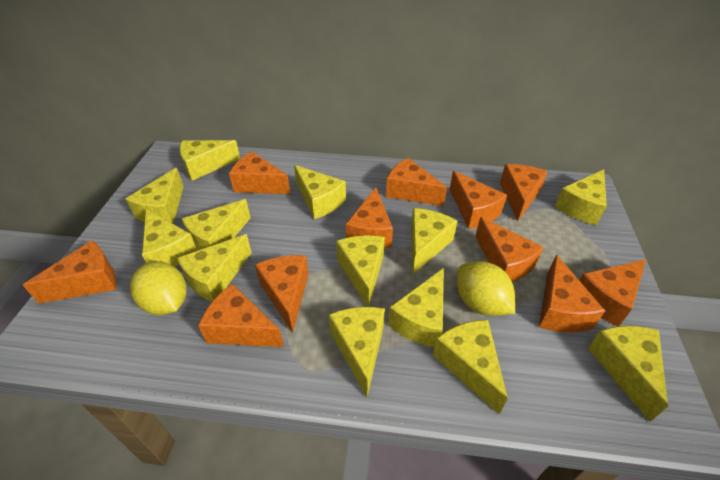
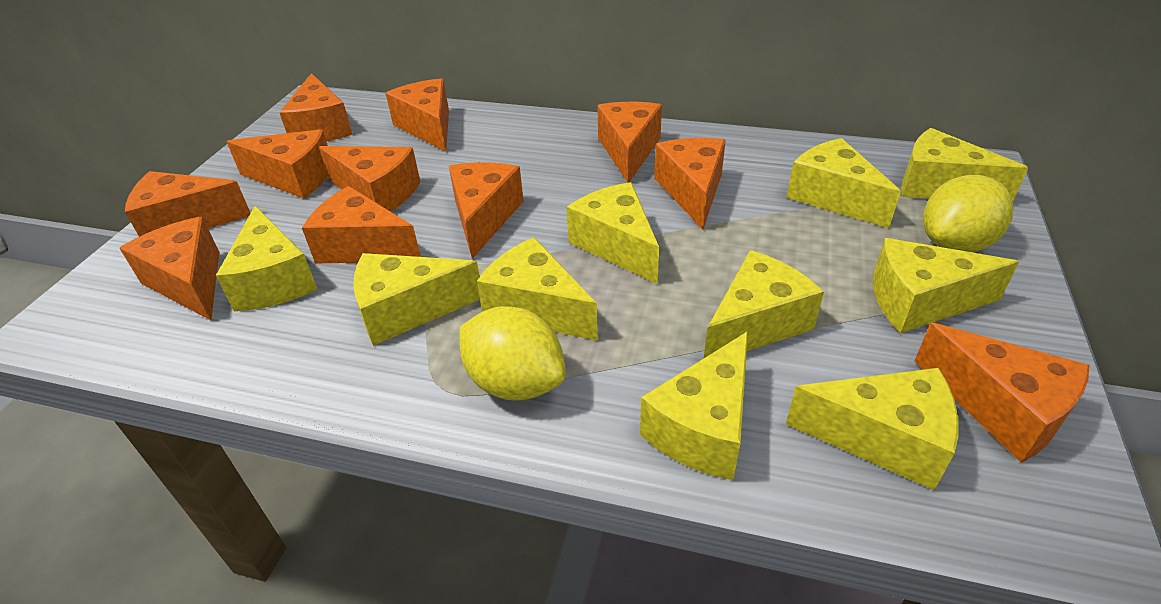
yellow cheese: [126,168,184,224] [142,209,197,267] [177,234,252,302] [180,140,240,181] [182,199,251,251] [294,165,346,219] [329,307,385,397] [336,236,385,307] [388,268,444,347] [411,208,458,274] [433,320,508,414] [555,170,607,225] [588,326,668,422] = 13 -> [216,206,318,311] [353,253,480,346] [477,237,598,341] [567,182,659,284] [640,331,748,480] [704,250,824,358] [786,368,959,490] [787,138,901,228] [873,238,1019,333] [901,128,1028,201] = 10

